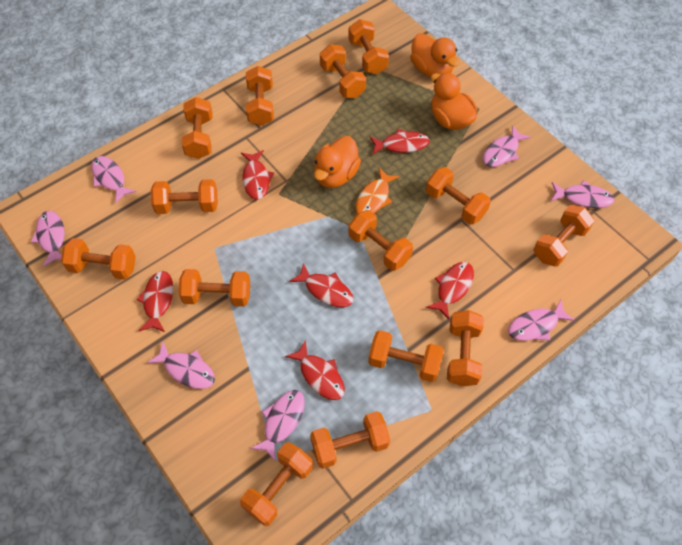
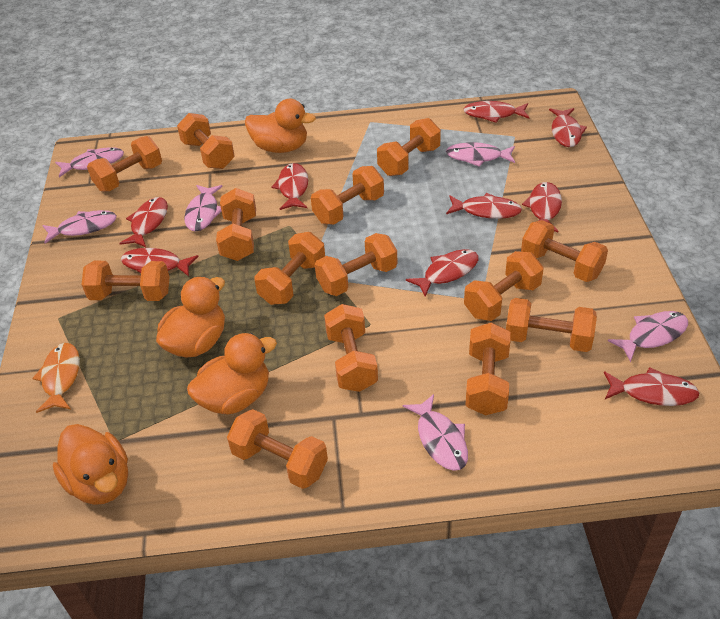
orange duck: [314,136,361,188] [410,33,460,77] [431,73,477,130] = 3 -> [53,424,128,505] [156,277,225,357] [187,333,277,414] [245,99,316,153] = 4
pink fish: [31,211,65,267] [91,156,136,204] [147,342,215,389] [250,390,305,461] [483,125,531,167] [508,300,575,341] [551,180,615,208] = 7 -> [42,210,116,243] [55,147,124,177] [184,185,223,232] [403,394,468,471] [446,142,515,167] [608,311,688,362] = 6
red fish: [137,271,173,332] [241,150,274,200] [285,340,345,400] [289,263,354,307] [370,129,430,155] [426,262,474,319] = 6 -> [119,197,168,248] [121,248,199,276] [271,163,308,210] [406,249,479,297] [446,193,522,219] [463,101,529,123] [522,182,562,232] [549,108,587,147] [604,367,699,406] = 9

